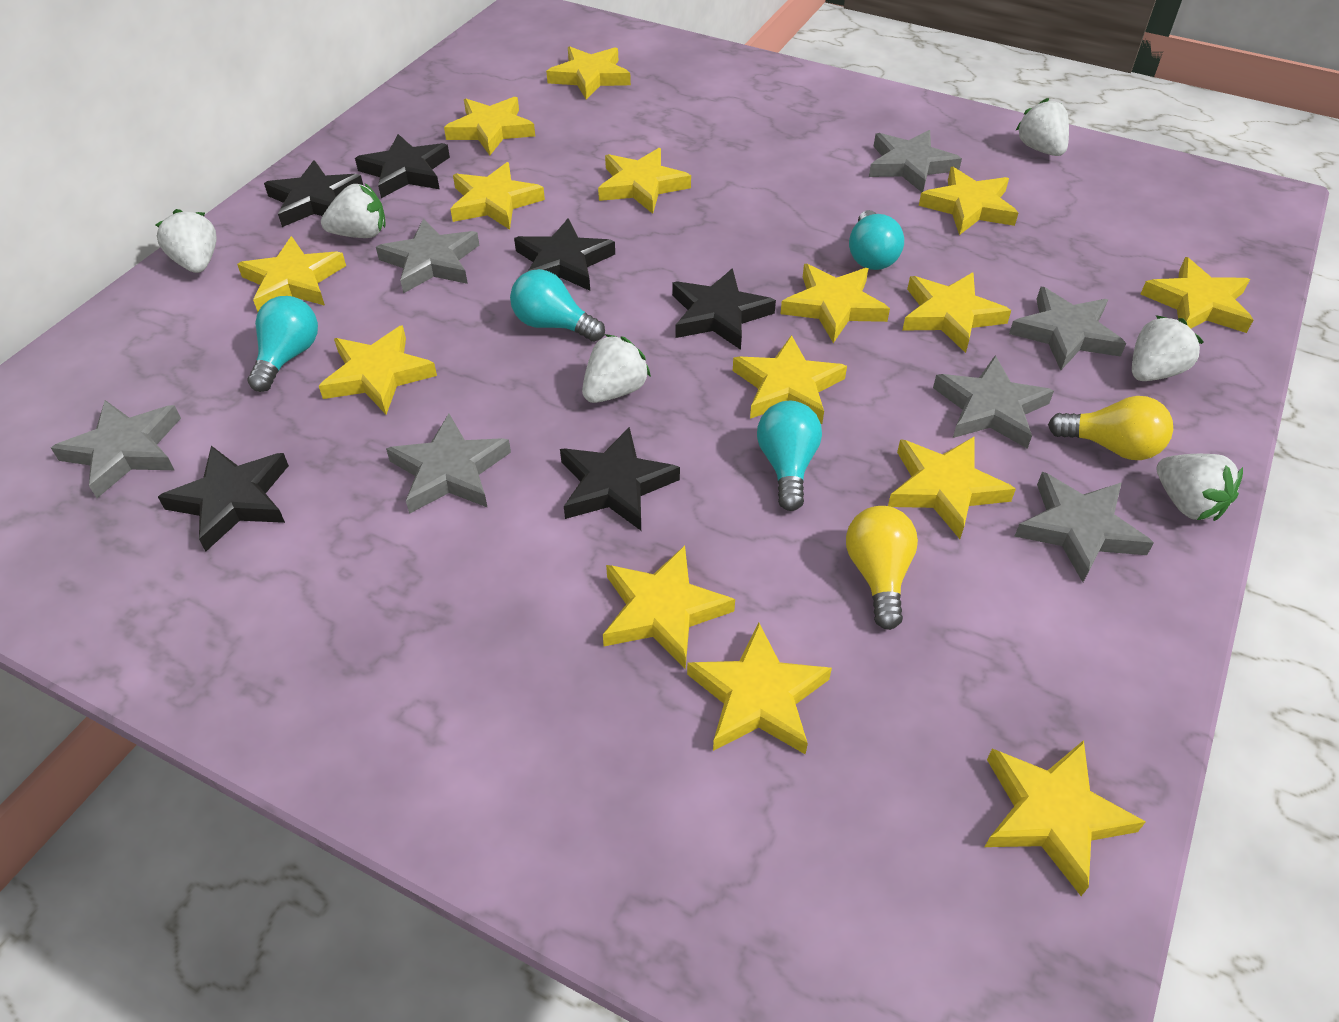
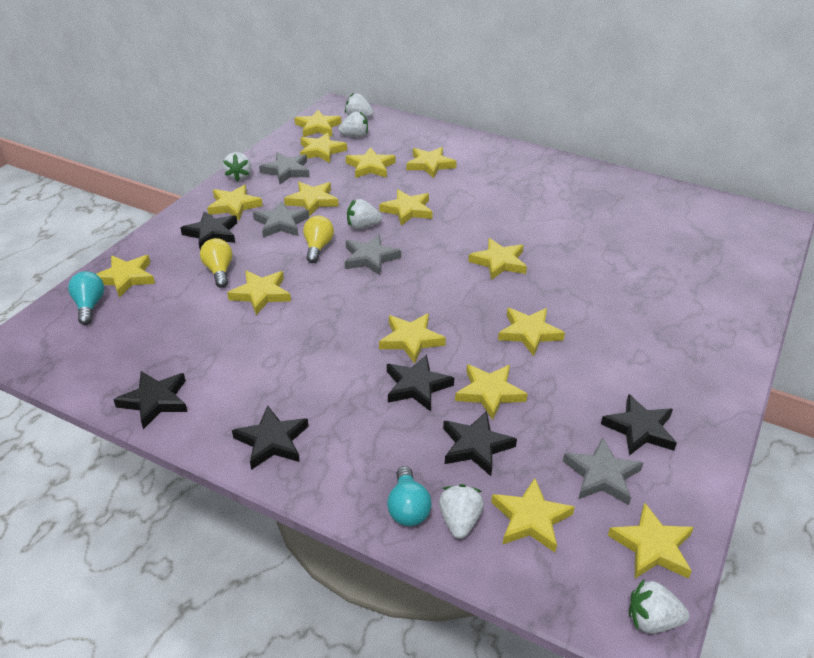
grey star: [51,400,181,498] [376,219,479,293] [386,414,511,514] [869,130,962,192] [933,355,1054,449] [1009,287,1126,370] [1014,472,1154,582] = 7 -> [253,201,309,238] [259,152,309,184] [345,234,401,275] [563,437,643,505] = 4
turquoise light bulb: [247,296,318,392] [510,269,605,342] [757,401,822,511] [849,210,904,270] = 4 -> [68,271,104,325] [387,466,432,526] = 2

